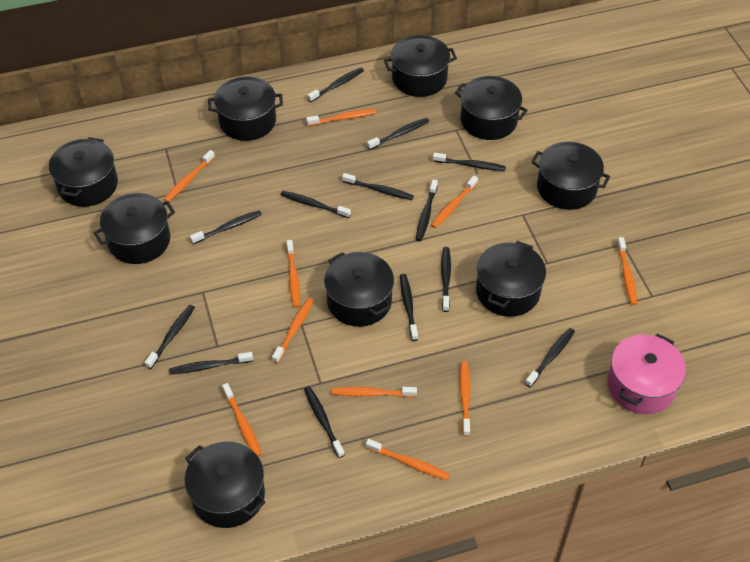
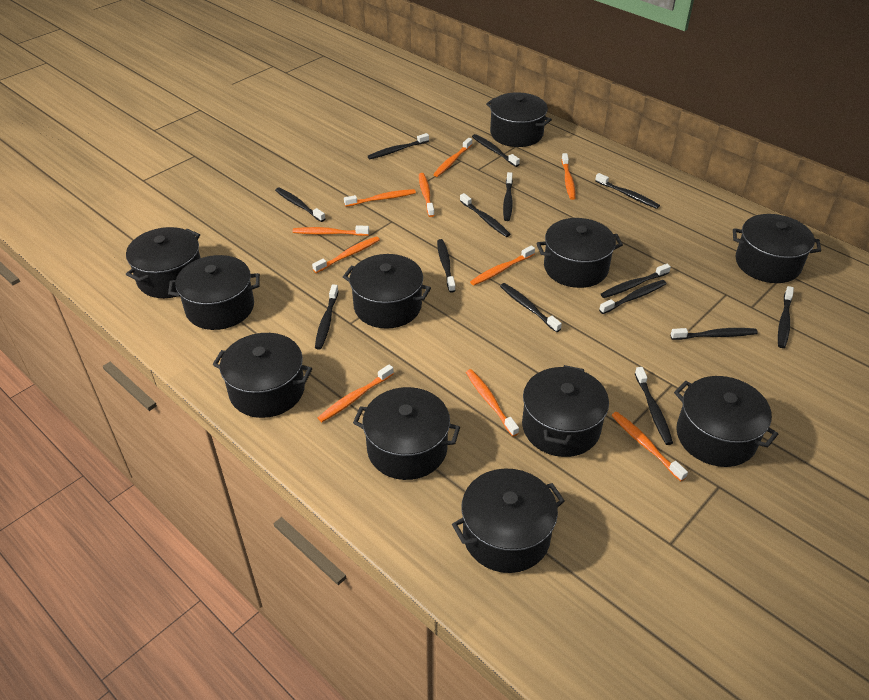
black pot: [49,137,118,207] [94,193,175,264] [184,442,266,528] [208,77,283,141] [324,252,394,327] [384,35,457,97] [455,76,528,140] [476,241,546,317] [531,142,610,210] = 9 -> [126,227,201,298] [168,255,260,330] [212,333,312,418] [343,254,431,329] [353,387,460,480] [452,469,565,573] [486,92,552,147] [522,365,609,457] [536,218,623,288] [674,376,778,467] [733,214,821,283] = 11
black toothbrush: [145,305,195,369] [169,352,253,374] [190,210,262,244] [281,191,351,218] [304,386,345,458] [307,68,364,102] [342,173,414,200] [367,118,429,150] [400,274,418,341] [416,180,438,241] [433,153,506,171] [441,247,451,312] [525,328,575,387] = 13 -> [275,188,325,222] [315,284,339,350] [368,133,429,159] [437,239,456,293] [460,193,510,237] [472,134,520,167] [500,283,562,332] [503,172,513,221] [595,173,660,209] [599,280,666,314] [601,264,671,298] [635,367,673,445] [670,328,758,340] [778,286,794,348] = 14
pink pot: [607,334,686,414] = 1 -> none = 0

